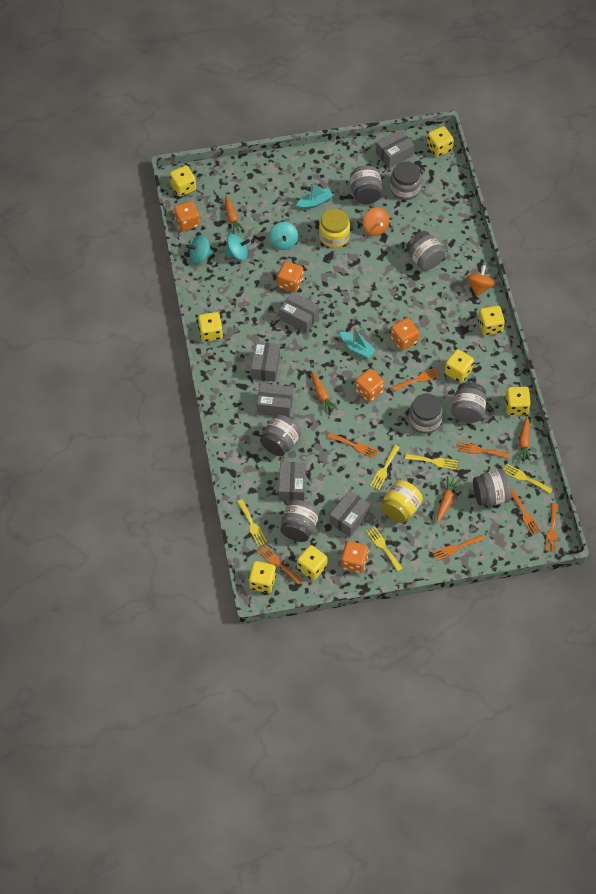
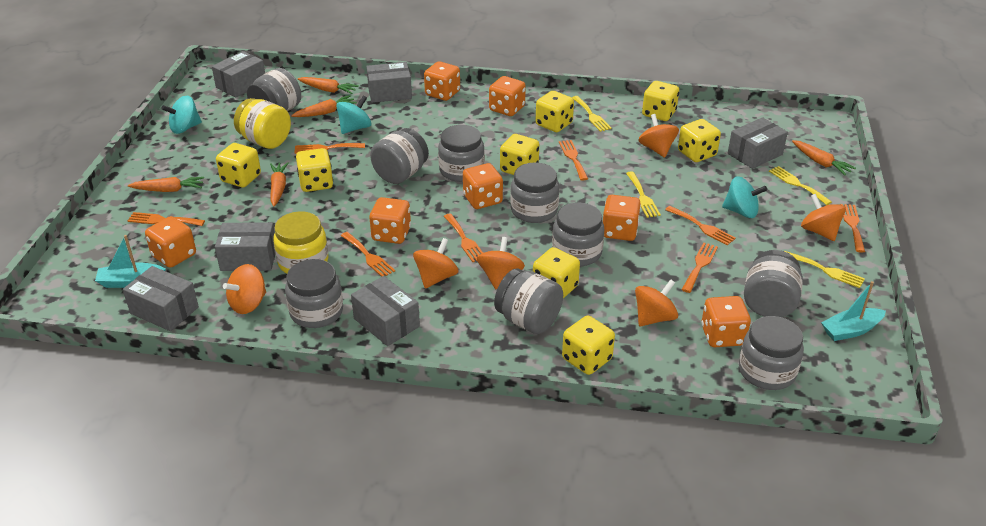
grey jar: [260,415,301,456] [281,500,319,542] [350,166,382,204] [390,161,421,200] [406,231,445,271] [409,393,443,434] [452,382,487,423] [473,470,511,506] = 8 -> [247,68,301,111] [285,259,343,328] [370,128,429,184] [438,125,485,182] [494,268,563,334] [510,162,559,223] [552,202,604,267] [739,316,804,390] [744,250,803,317] = 9
orange carrot: [225,195,245,234] [311,371,339,414] [437,476,460,523] [517,416,531,462] = 4 -> [128,177,204,192] [270,162,289,207] [291,95,357,117] [298,77,359,94] [792,140,856,176] = 5
orange dice: [174,201,200,231] [277,261,303,293] [341,541,369,573] [355,368,384,402] [390,318,419,350] = 5 -> [145,216,196,268] [369,197,411,244] [424,61,460,101] [463,163,503,209] [489,76,526,116] [603,195,641,241] [701,296,751,347] = 7
orange fork: [258,545,302,584] [328,433,379,459] [392,368,441,391] [432,535,484,561] [457,442,510,459] [511,489,541,535] [546,503,557,553] = 7 -> [127,212,205,226] [294,143,365,154] [341,232,395,277] [444,213,483,262] [559,140,588,181] [665,206,736,245] [681,242,718,293] [840,204,865,253] = 8
orange spinning top: [363,207,389,236] [466,265,495,297] = 2 -> [223,264,266,314] [413,238,459,289] [477,237,525,289] [635,279,678,326] [638,114,679,158] [801,194,846,241] = 6
yellow fork: [237,499,267,546] [366,526,403,571] [370,445,400,490] [405,454,458,470] [504,464,553,494] = 5 -> [572,96,612,132] [626,171,661,218] [769,166,832,205] [785,251,865,288] = 4

